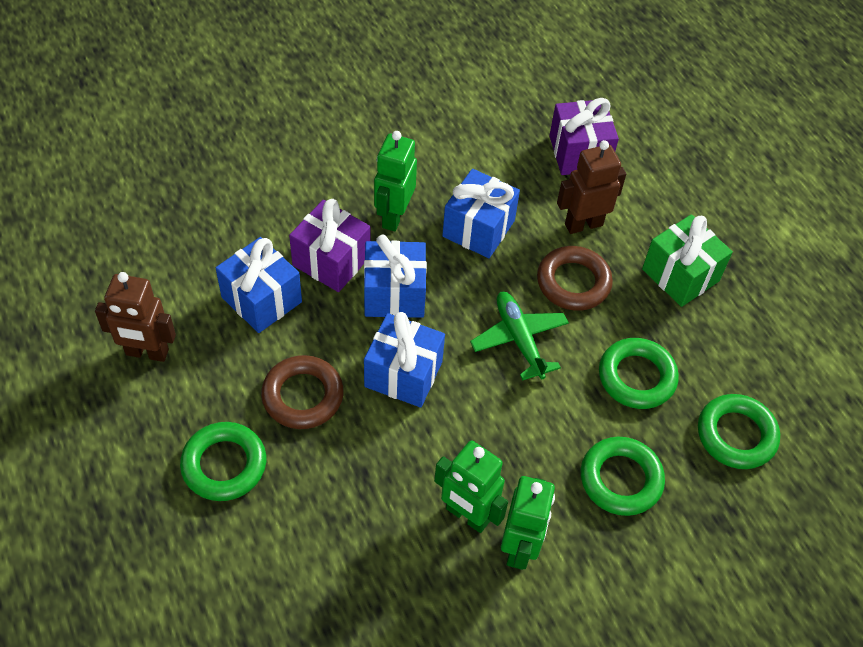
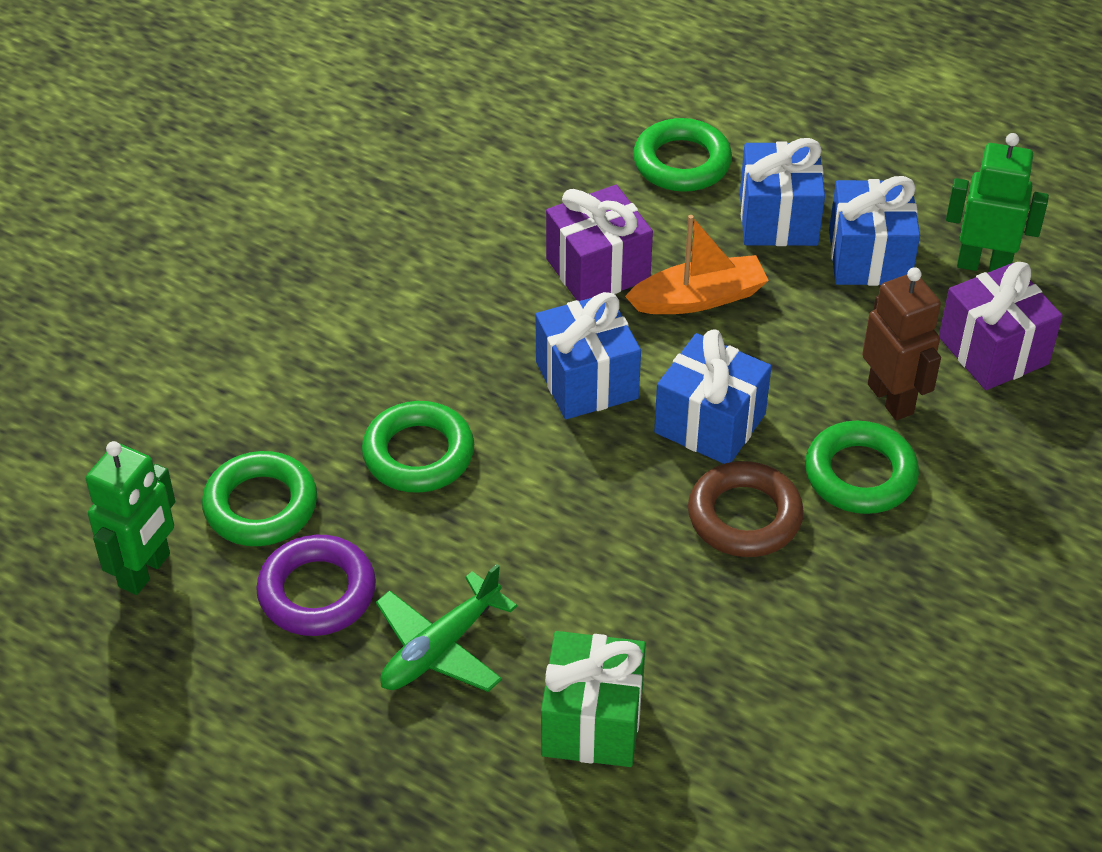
brown ring: [261,355,344,429] [537,246,613,311] = 2 -> [688,461,804,557] = 1
brown robot: [95,272,176,362] [557,140,626,234] = 2 -> [862,267,941,420] = 1
green robot: [374,131,417,231] [434,441,508,533] [501,476,555,570] = 3 -> [86,441,175,595] [946,133,1049,272] = 2
orange boat: none = 0 -> [625,215,769,314] = 1
purple ring: none = 0 -> [256,535,376,636] = 1

